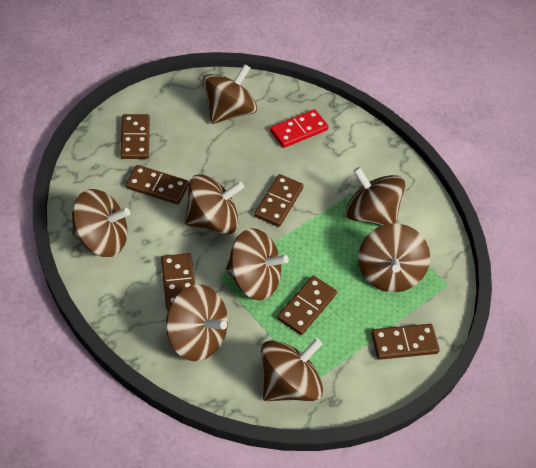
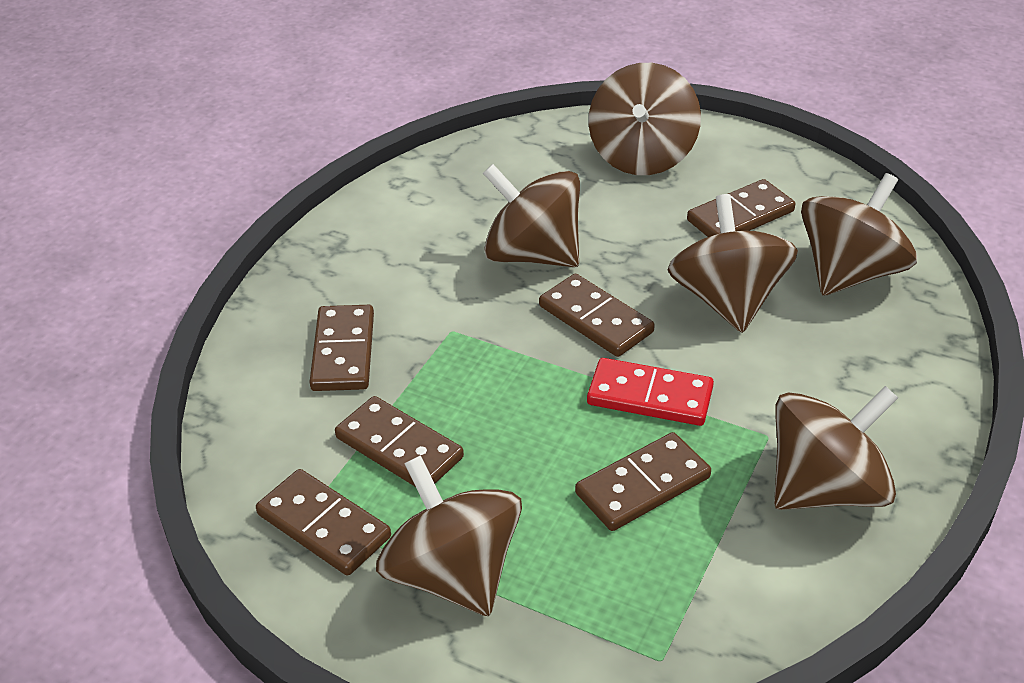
brown spinning top: [72,189,130,257] [166,285,228,361] [185,174,244,235] [203,64,257,124] [226,228,289,300] [261,338,323,401] [346,167,405,225] [358,223,430,292] = 8 -> [376,455,522,616] [483,164,580,267] [589,63,701,175] [667,194,798,333] [774,386,898,510] [801,173,917,296] = 6

